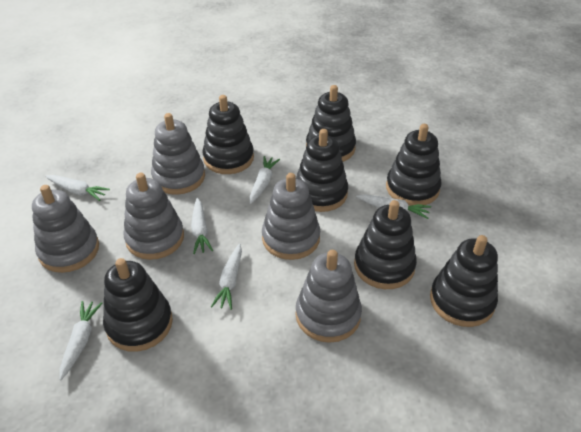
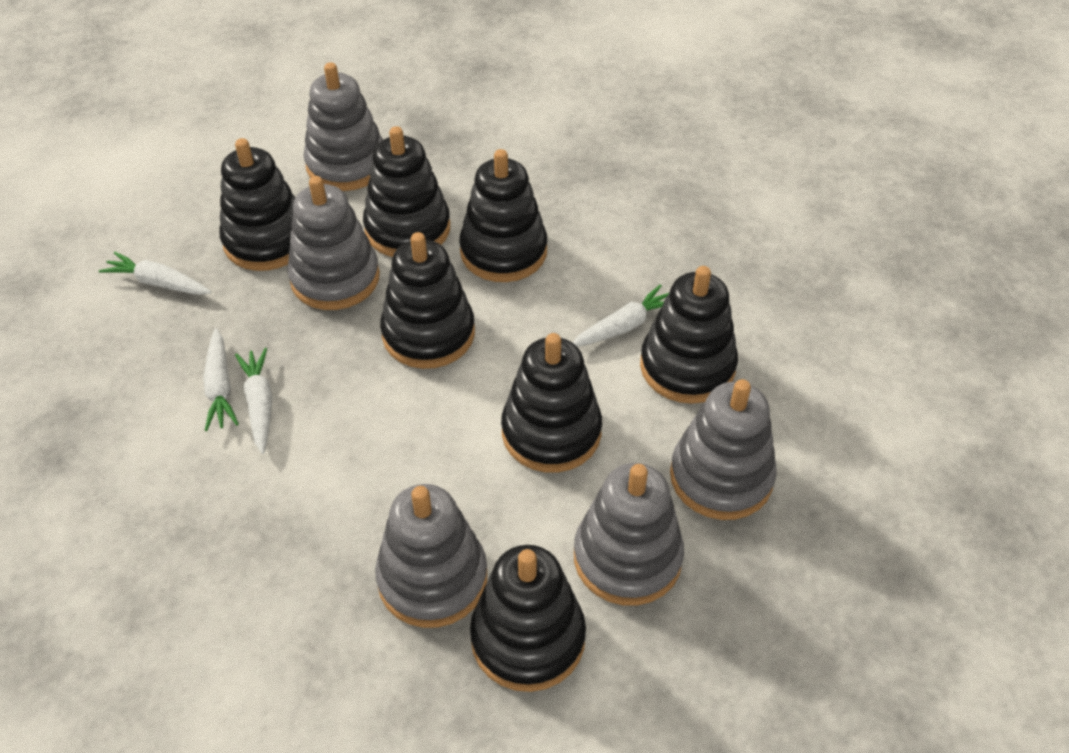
white carrot: [45,175,110,201] [59,301,103,380] [191,198,213,254] [211,244,242,310] [249,156,280,204] [356,194,431,219] = 6 -> [99,252,212,295] [203,328,239,431] [235,348,272,454] [572,284,669,347] = 4

